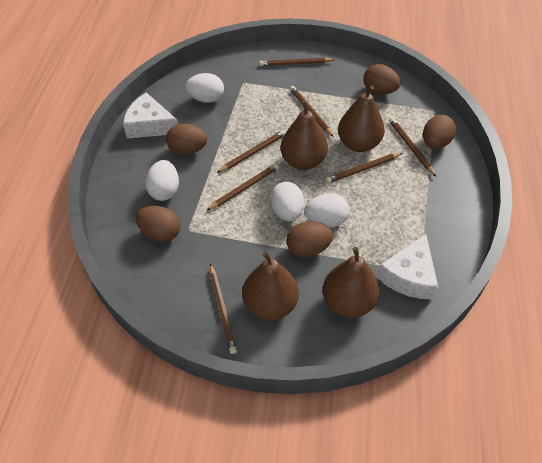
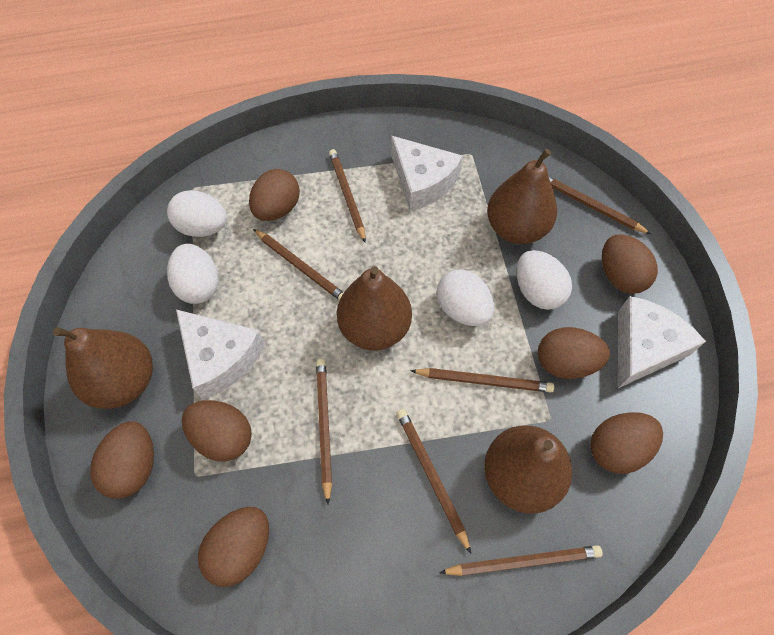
brown egg: [136,206,180,242] [166,123,207,155] [286,221,333,257] [363,64,401,94] [423,115,456,149] = 5 -> [90,421,154,499] [182,400,252,462] [198,507,269,587] [249,169,300,221] [538,327,610,379] [590,412,663,474] [602,234,658,294] = 7
white cheese: [123,93,178,138] [377,234,438,300] = 2 -> [176,309,265,400] [391,136,463,211] [618,296,706,388] = 3

